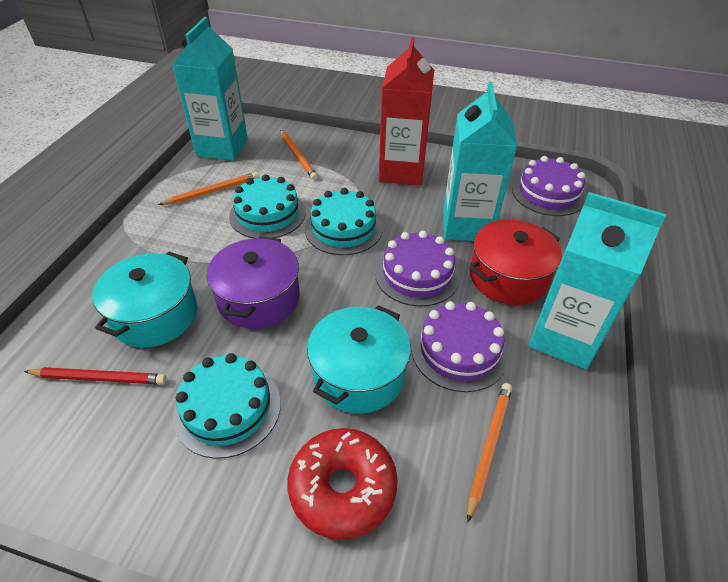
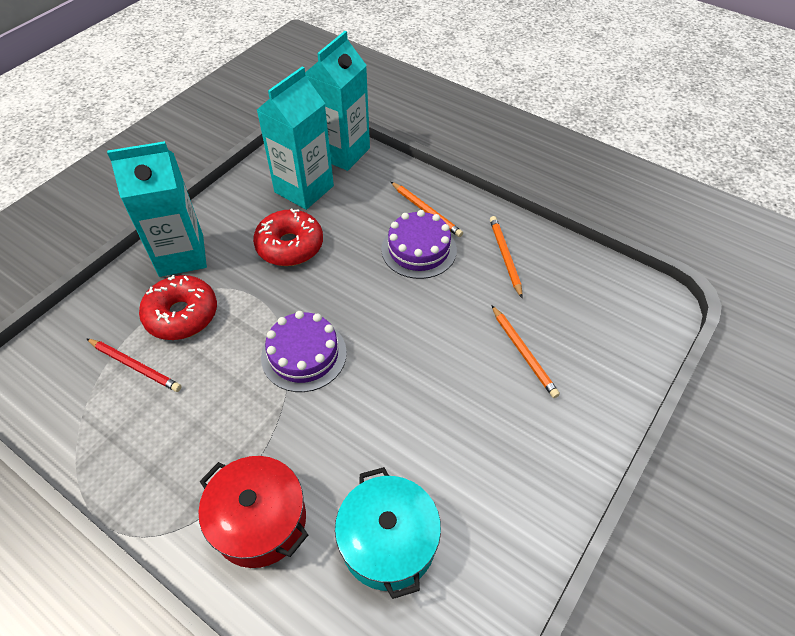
purple cake: [375,231,460,307] [411,301,509,392] [512,156,586,216] = 3 -> [261,311,347,392] [381,210,457,279] = 2
purple pot: [207,236,300,329] = 1 -> none = 0
red carton: [379,37,434,186] = 1 -> none = 0
red donut: [287,428,398,540] = 1 -> [139,275,217,340] [253,208,323,266] = 2
turquoise cake: [173,353,281,459] [229,174,306,238] [305,188,382,255] = 3 -> none = 0
turquoise pot: [92,252,197,348] [307,305,411,414] = 2 -> [335,467,441,599] = 1

